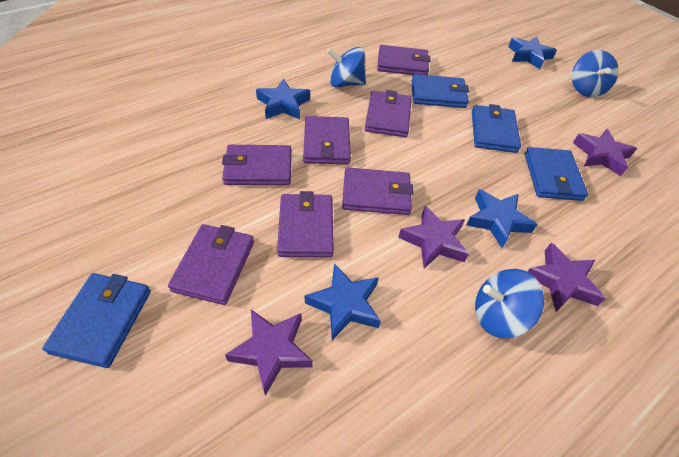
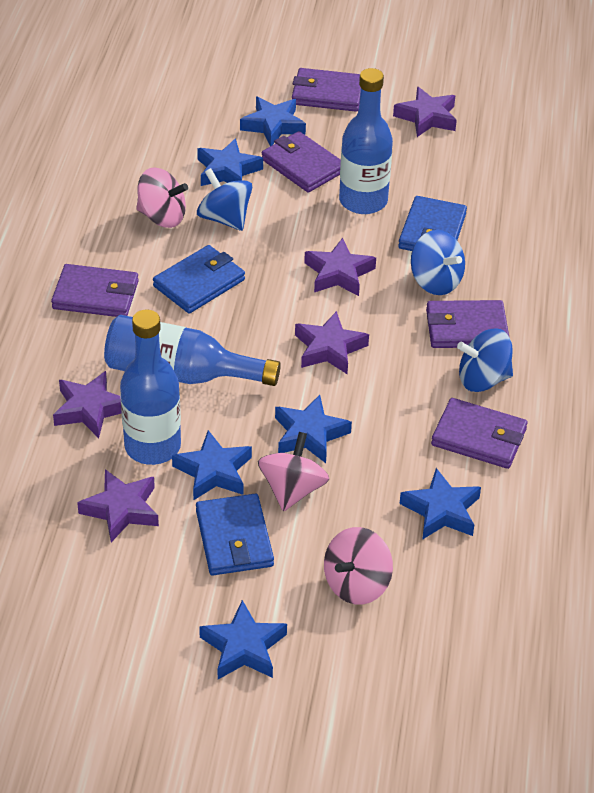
blue bottle: none = 0 -> [104,315,281,386] [120,310,181,465] [339,68,393,214] = 3
blue star: [256,78,310,119] [305,263,381,340] [466,189,538,248] [508,36,557,69] = 4 -> [172,430,252,500] [197,138,263,186] [199,600,287,679] [240,97,306,146] [275,395,352,463] [399,468,481,540] = 6
blue wallet: [42,273,151,368] [411,74,469,108] [472,104,521,153] [525,147,588,201] = 4 -> [153,245,245,313] [196,494,274,575] [398,196,467,251] = 3
pink spinning top: none = 0 -> [136,167,188,228] [258,432,329,511] [324,527,393,605] = 3
purple star: [225,310,313,396] [398,206,469,269] [527,243,606,312] [573,129,637,176] = 4 -> [53,371,122,438] [77,469,159,542] [295,311,369,374] [304,238,376,296] [393,87,457,137] = 5
purple wallet: [168,224,254,305] [222,145,292,185] [277,191,334,257] [303,116,351,164] [342,167,414,215] [365,90,412,137] [377,45,431,75] = 7 -> [51,264,139,317] [262,131,341,193] [292,68,361,112] [426,300,509,348] [431,398,528,469] = 5

